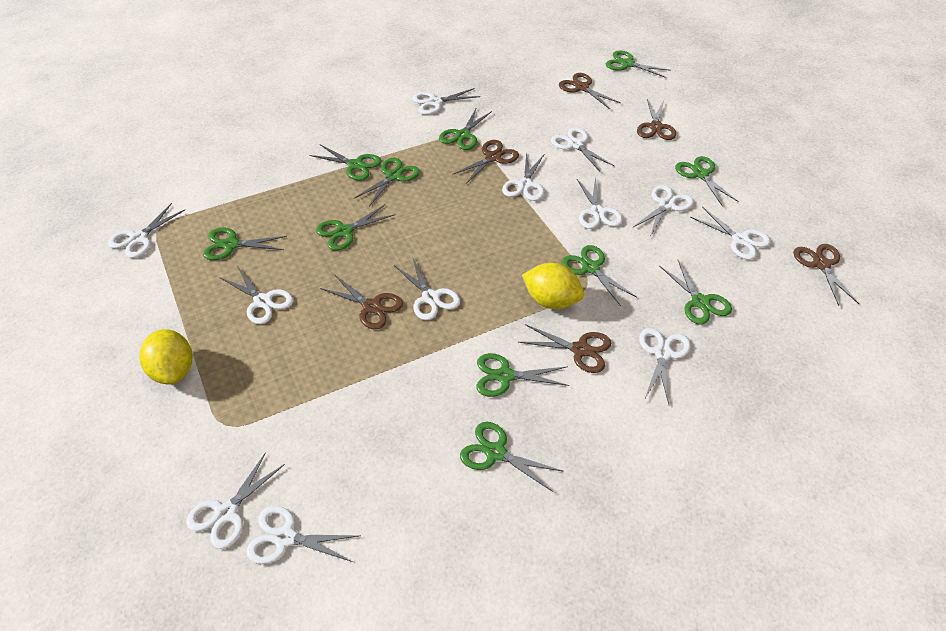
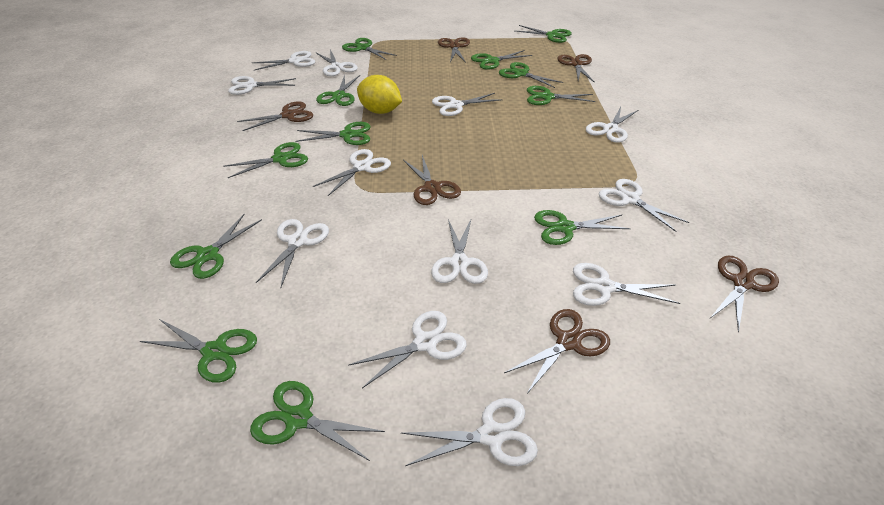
green scissors: [203,228,287,260] [309,144,382,181] [316,205,395,251] [355,158,420,206] [439,109,492,150] [460,422,563,492] [476,353,569,397] [562,245,637,306] [606,51,671,78] [660,260,732,325] [675,156,739,206] = 11 -> [140,319,257,383] [170,214,262,279] [223,142,308,178] [250,381,385,461] [295,122,371,145] [316,75,360,106] [342,38,397,60] [471,50,532,70] [499,62,563,88] [516,25,572,43] [527,86,595,105] [534,210,631,245] = 12
yellow lemon: [139,329,192,385] [522,263,584,309] = 2 -> [357,75,402,114] = 1

